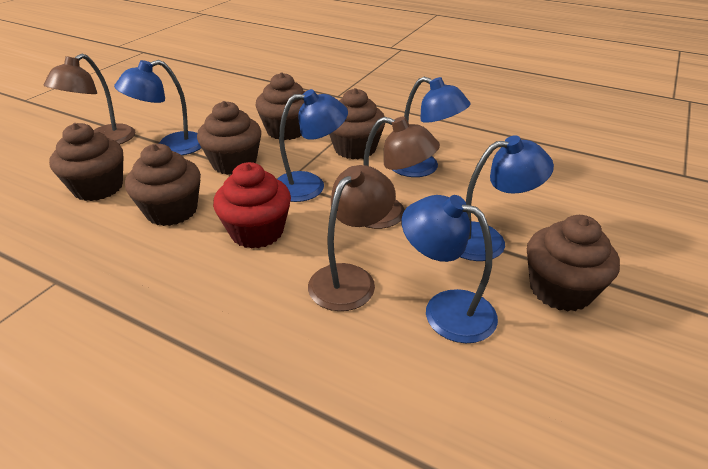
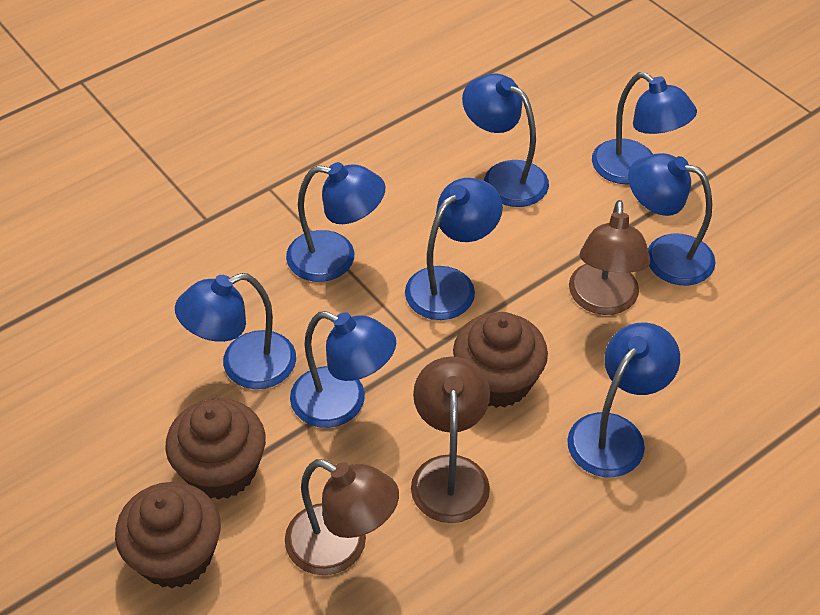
blue lamp: [114,60,201,155] [277,89,348,202] [393,77,470,177] [401,195,498,343] [460,135,554,261] = 5 -> [175,273,296,389] [286,162,385,282] [290,311,396,428] [405,178,503,320] [462,73,549,207] [567,322,680,477] [592,72,697,184] [628,153,716,285] = 8
brown cupcake: [49,123,123,201] [125,144,201,226] [197,101,261,175] [256,72,305,140] [329,88,385,159] [527,215,620,312] = 6 -> [115,482,221,589] [165,398,266,500] [453,312,548,408] = 3
red cupcake: [213,162,291,249] = 1 -> none = 0

